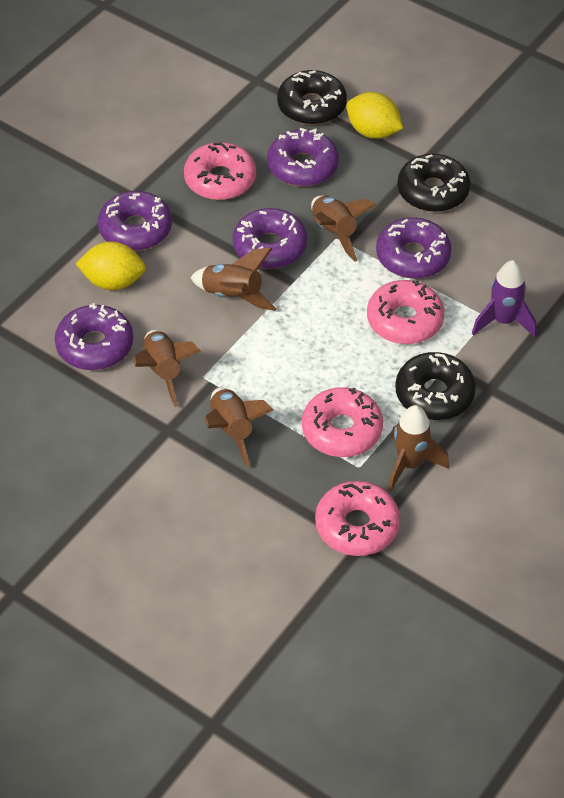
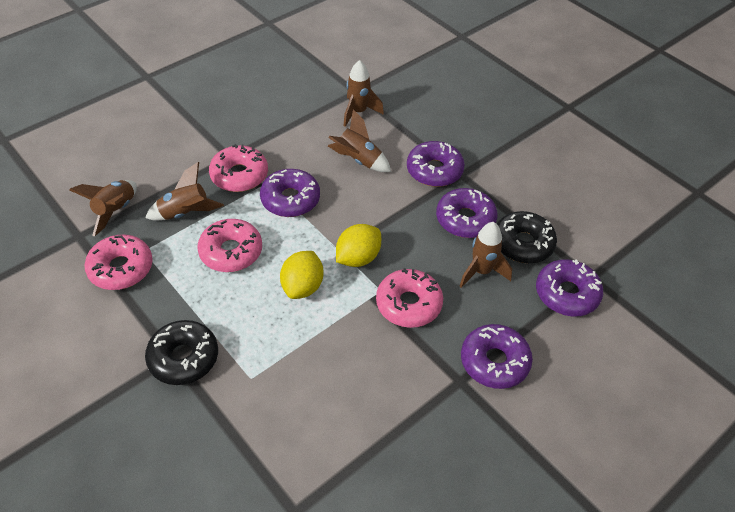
black donut: [277,70,347,125] [395,352,476,420] [397,154,470,212] = 3 -> [145,320,218,385] [497,211,557,263] = 2
purple rocket: [472,260,537,337] = 1 -> none = 0

